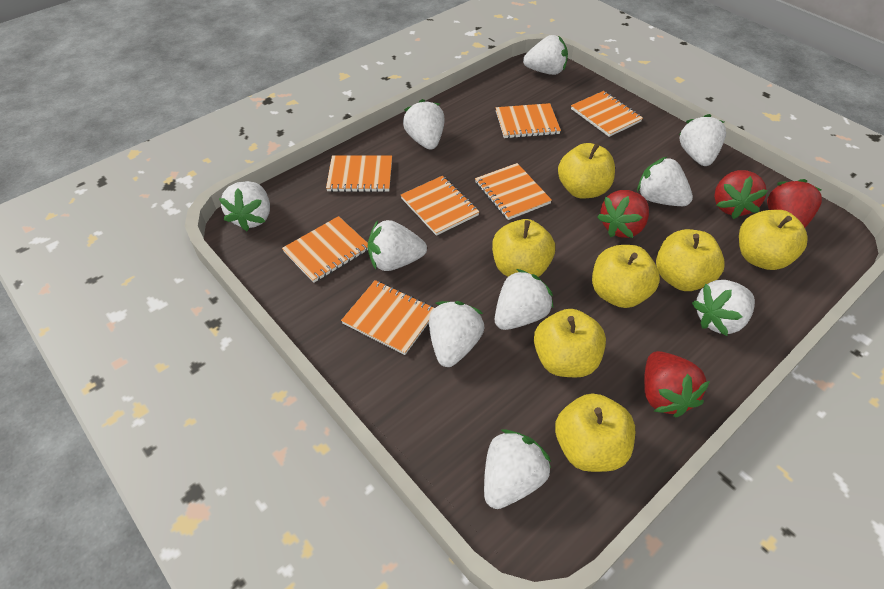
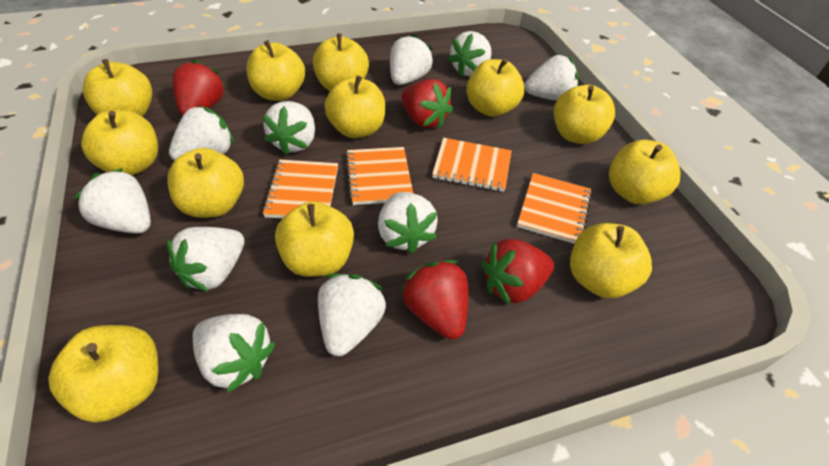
orange notebook: [282,216,368,283] [326,155,392,192] [341,280,435,355] [401,176,480,236] [475,163,552,220] [496,103,561,138] [571,91,643,137] = 7 -> [262,160,338,218] [346,147,413,205] [432,138,512,192] [517,173,592,244] = 4
yellow apple: [492,219,555,277] [534,309,606,377] [555,393,635,472] [558,143,615,199] [592,245,660,308] [656,229,725,291] [739,210,808,270] = 7 -> [48,325,158,423] [81,110,158,176] [83,59,152,117] [167,148,244,218] [246,40,305,101] [275,201,354,277] [313,34,369,91] [324,76,385,138] [466,59,524,117] [554,85,616,144] [570,223,652,298] [609,140,681,204] = 12

